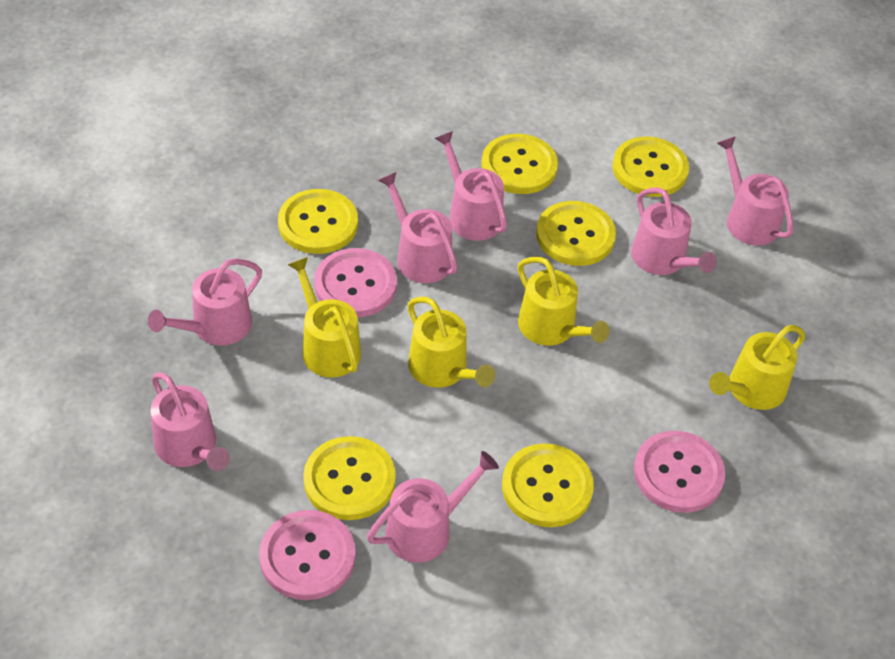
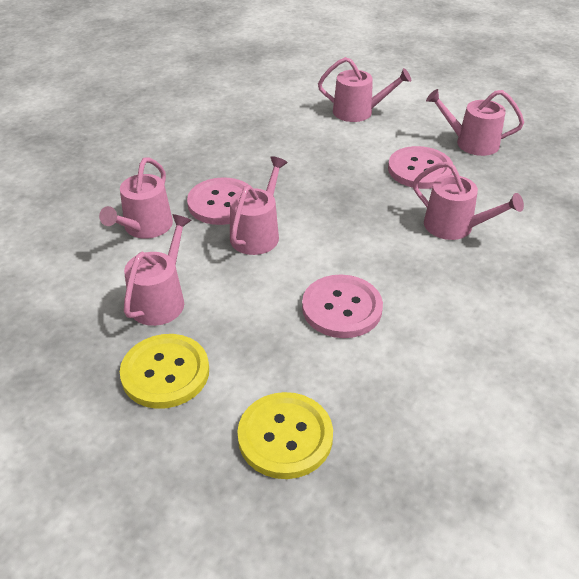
pink watering can: [148,258,262,345] [151,372,230,471] [367,451,499,563] [378,172,458,283] [435,131,507,241] [631,187,717,275] [717,136,793,246] = 7 -> [99,158,173,239] [124,214,192,326] [230,156,288,255] [318,57,411,122] [413,161,524,240] [426,89,524,156] = 6
yellow button: [278,189,358,254] [303,436,396,520] [481,134,558,194] [502,443,594,527] [536,201,616,266] [612,136,689,197] = 6 -> [120,334,209,409] [237,392,333,479] = 2
yellow watering can: [287,257,361,378] [408,297,495,388] [518,257,610,346] [709,325,805,410] = 4 -> none = 0

